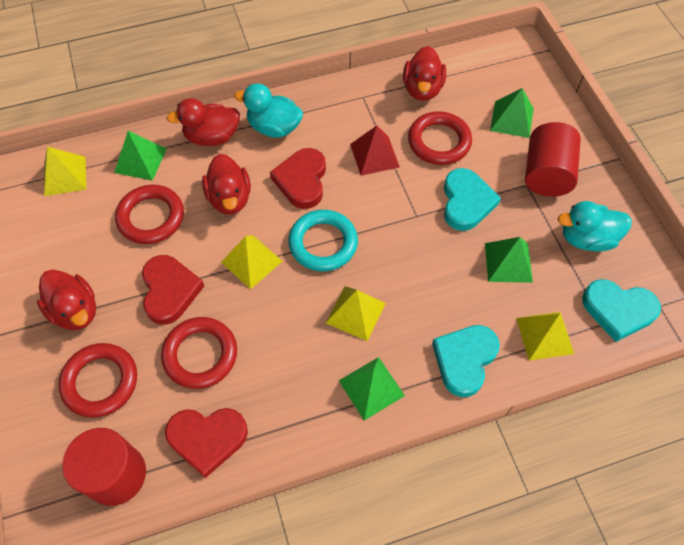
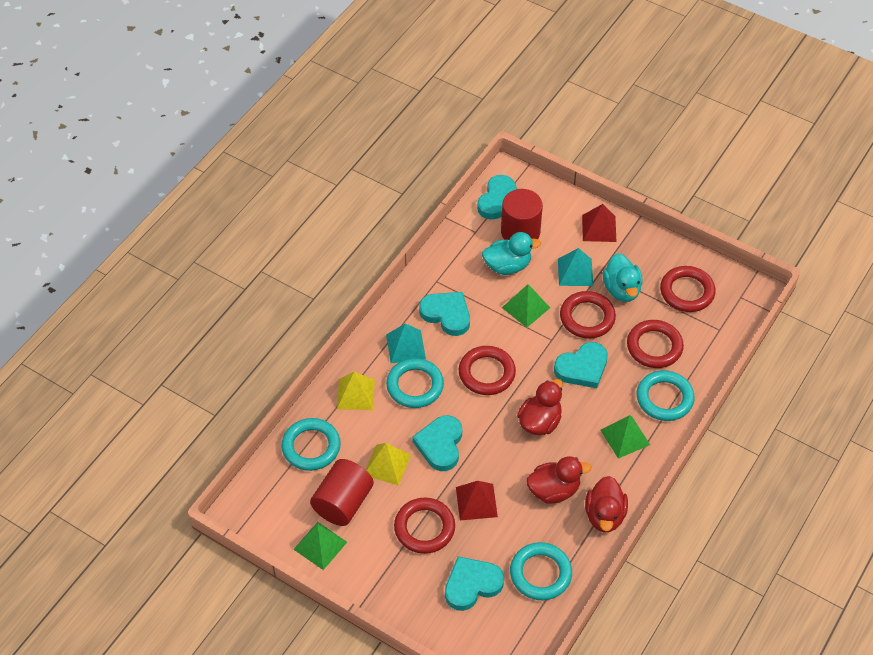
green pyramid: [114,131,167,181] [339,357,405,421] [485,237,533,283] [490,88,534,138] = 4 -> [293,522,347,570] [502,284,550,328] [600,415,650,459] = 3
red duck: [37,270,96,330] [166,98,240,146] [202,154,251,214] [403,46,446,101] = 4 -> [517,379,563,435] [526,456,591,504] [585,476,628,532] = 3
red heart: [142,255,204,325] [165,408,248,478] [270,148,326,209] = 3 -> none = 0
red pyramid: [350,126,400,176] = 1 -> [456,481,498,520] [582,204,616,242] = 2
red ring: [59,343,137,418] [115,185,184,244] [161,317,237,389] [408,111,472,165] = 4 -> [394,498,455,554] [459,346,516,395] [560,291,616,339] [627,320,684,368] [660,266,716,312] = 5
turquoise heart: [432,325,500,397] [444,168,501,231] [582,279,661,342] = 3 -> [412,415,462,471] [419,292,470,336] [445,556,504,611] [477,175,517,220] [554,342,608,388] = 5
turquoise pyramid: none = 0 -> [386,323,426,363] [558,248,593,286] = 2
turquoise ring: [288,210,358,271] = 1 -> [281,418,341,471] [386,358,444,408] [510,542,572,600] [636,370,695,421] = 4
yellow pyramid: [44,147,86,196] [221,235,282,289] [326,286,386,341] [516,312,574,361] = 4 -> [337,372,375,410] [366,443,411,486] = 2

